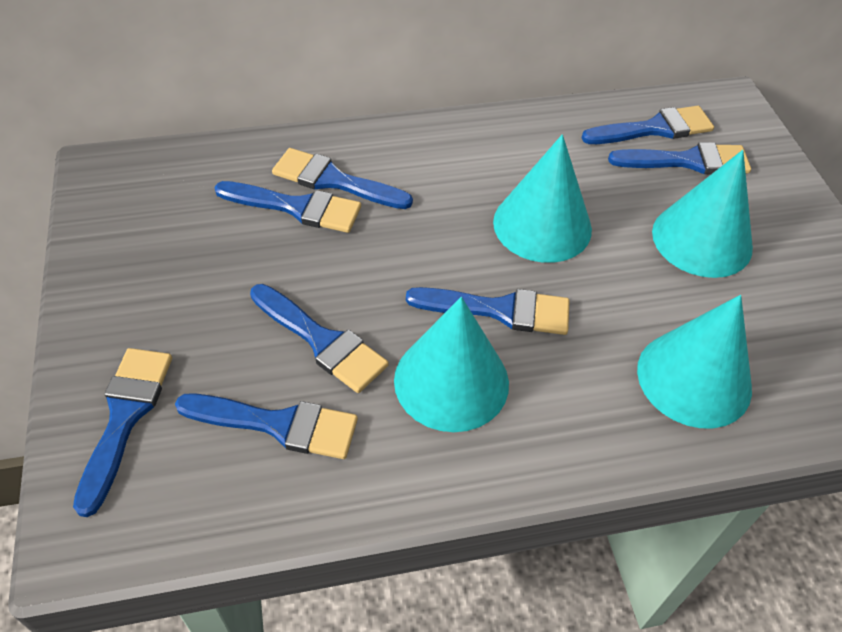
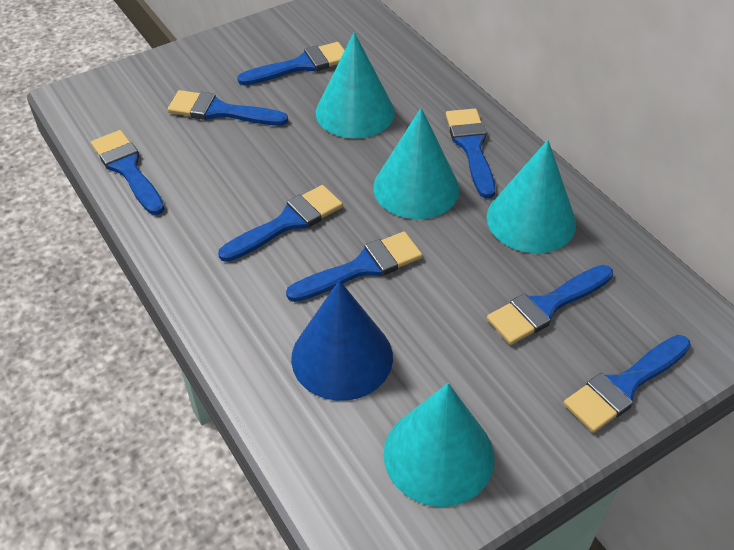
blue cone: none = 0 -> [291,280,393,401] = 1

